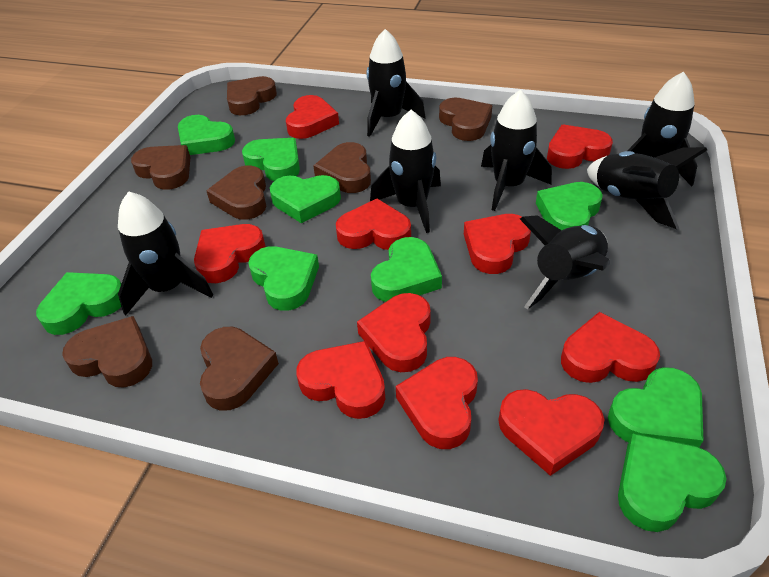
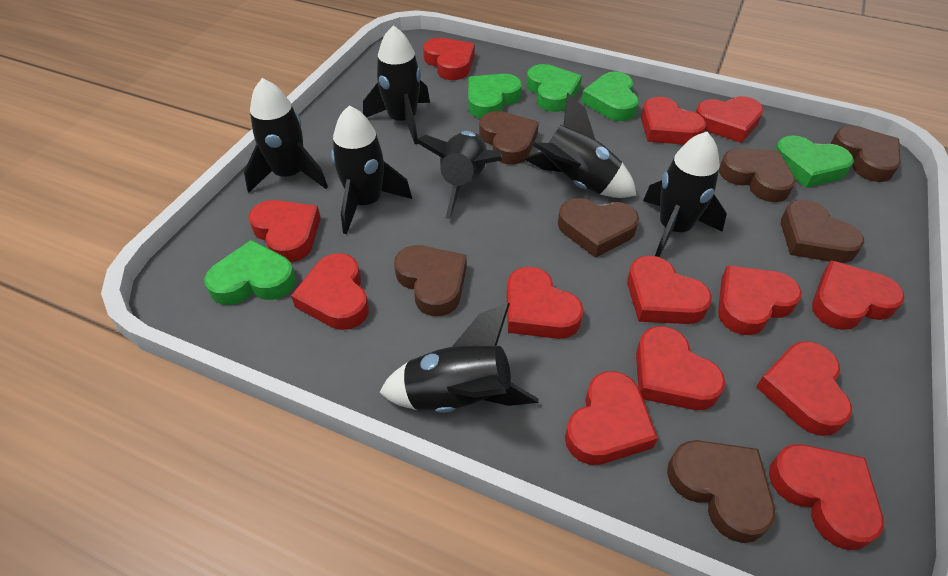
green heart: [36,272,121,335] [178,115,235,155] [242,138,300,181] [248,246,319,311] [270,175,341,223] [371,237,442,302] [536,182,603,230] [608,367,704,447] [618,434,727,532] = 9 -> [204,240,296,305] [468,74,522,119] [526,64,582,112] [581,72,639,121] [775,135,854,188] = 5
red heart: [194,224,266,283] [286,95,339,139] [296,341,385,419] [336,199,411,250] [357,293,431,372] [396,357,478,449] [464,214,531,274] [498,389,604,476] [547,124,613,169] [561,312,660,383] = 10 -> [248,200,321,262] [291,253,369,330] [423,38,475,80] [507,267,584,339] [565,371,658,465] [627,255,712,324] [636,326,725,410] [641,97,706,145] [696,96,764,143] [718,265,802,335] [756,341,852,436] [769,444,884,550] [812,260,905,330] = 13

